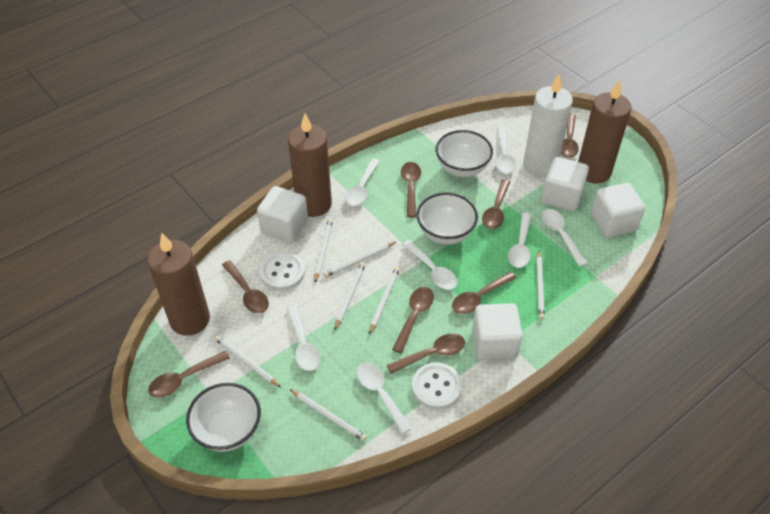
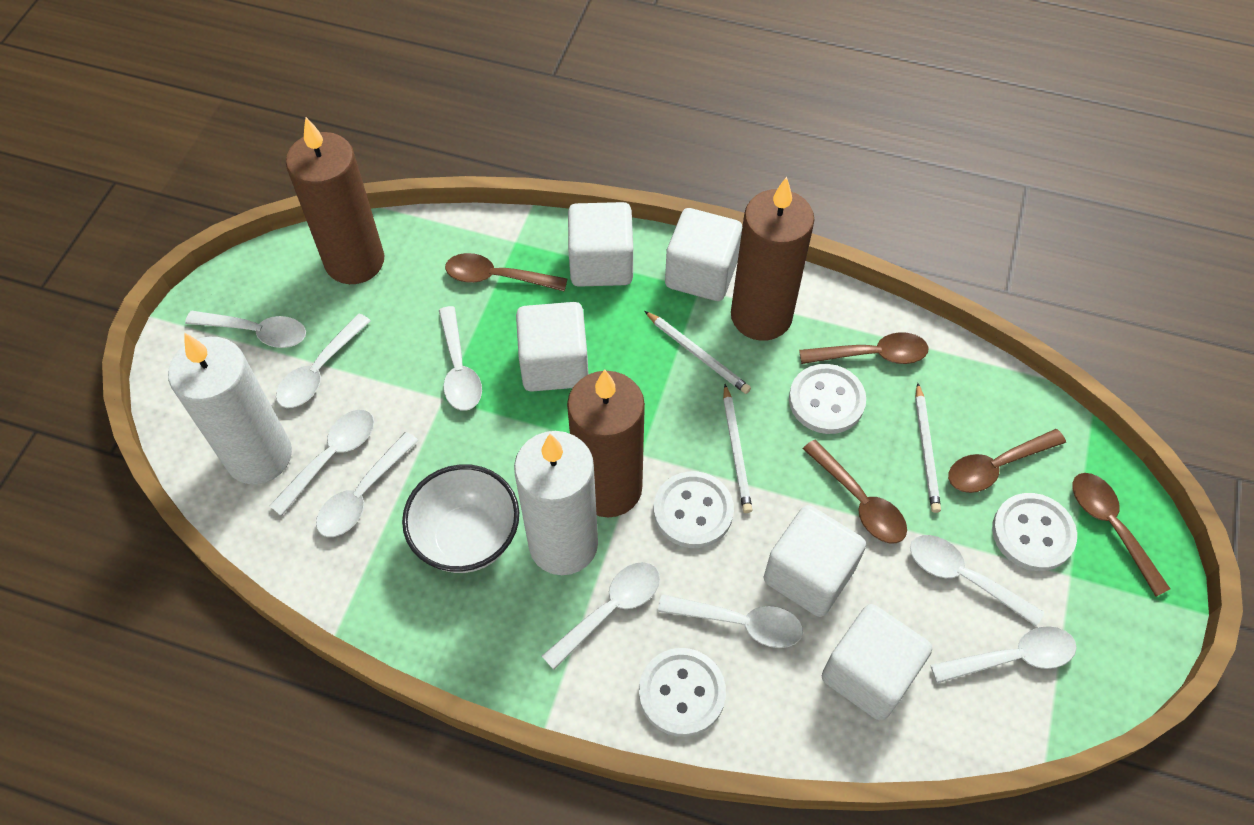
brown spoon: [148,351,230,397] [222,260,269,313] [386,334,465,374] [392,287,434,353] [401,162,421,217] [452,271,516,314] [482,179,511,229] [561,114,579,158] = 8 -> [445,253,567,292] [799,332,928,364] [803,439,907,543] [948,429,1066,493] [1072,473,1170,596] = 5
white bowl: [186,383,261,452] [416,193,478,245] [436,130,493,177] = 3 -> [402,464,519,573] = 1
white button: [259,252,305,291] [412,362,462,409] = 2 -> [639,648,726,737] [654,471,734,548] [789,364,866,434] [992,493,1077,571] = 4
white candle: [523,74,573,177] = 1 -> [168,333,292,484] [514,431,598,575] = 2
white cube: [257,186,308,243] [472,303,523,360] [541,157,589,211] [591,183,645,237] = 4 -> [516,302,589,392] [568,202,633,287] [665,208,742,301] [764,505,866,617] [822,604,932,721] = 5
white pencil: [214,335,281,387] [290,389,367,441] [314,218,333,283] [323,242,396,277] [335,262,366,330] [369,267,400,335] [537,251,545,319] = 7 -> [645,311,751,394] [723,384,752,513] [915,383,941,513] = 3
white spoon: [286,305,321,371] [345,158,380,206] [357,362,412,434] [402,240,458,290] [496,127,516,174] [508,213,532,268] [541,209,587,267] = 7 -> [185,311,306,348] [269,410,374,516] [276,314,371,408] [316,432,419,537] [439,306,482,411] [542,562,660,670] [658,594,803,648] [910,535,1044,626] [930,626,1077,683] = 9

